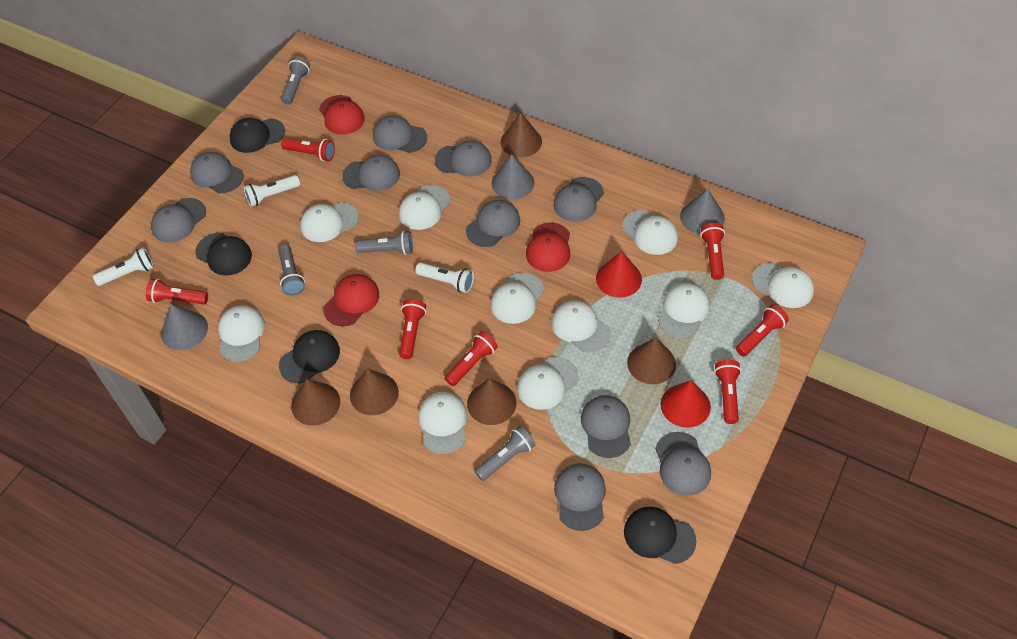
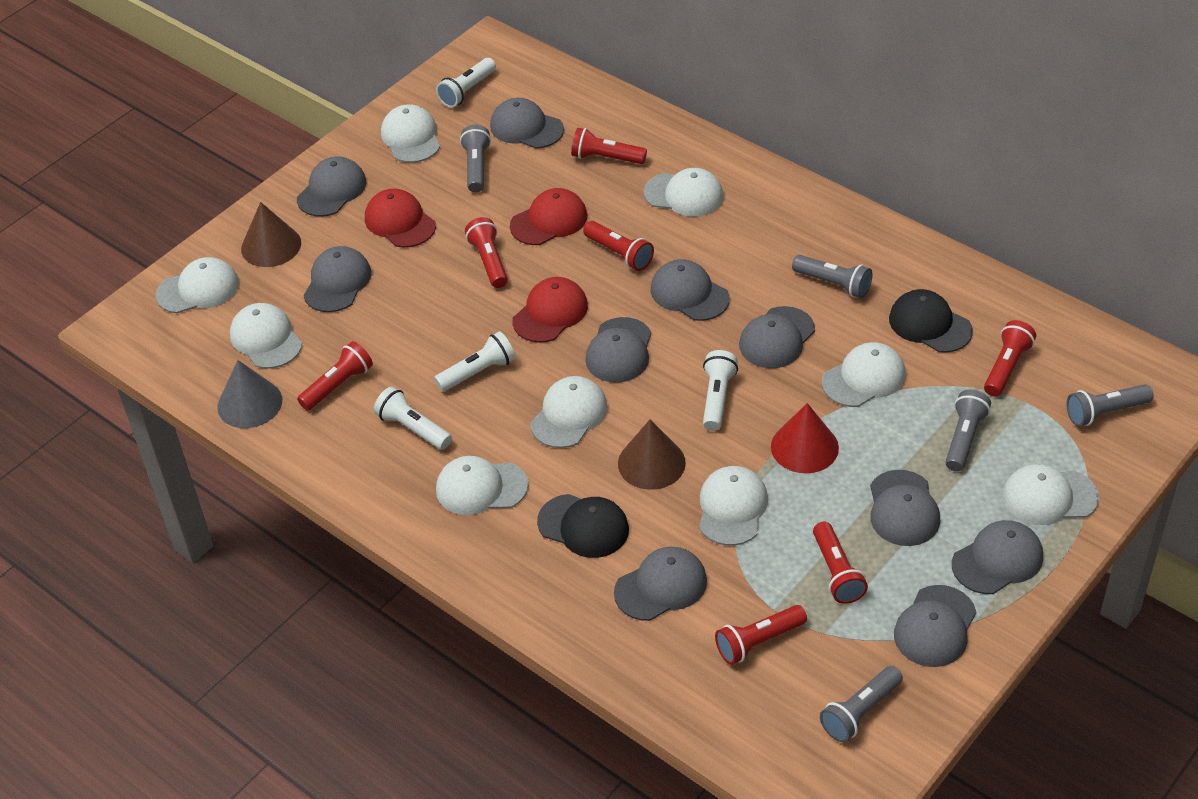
black cap: [195,233,252,276] [230,118,285,153] [279,330,340,384] [624,507,696,564] = 4 -> [537,494,629,558] [889,289,973,353] = 2
brown cone: [291,379,340,426] [350,369,399,415] [467,378,516,425] [500,112,542,157] [627,337,676,384] = 5 -> [241,202,301,267] [618,419,686,490] = 2
grey cone: [161,304,208,350] [492,154,534,200] [680,189,725,234] = 3 -> [217,360,282,428] = 1
grey flashlight: [278,244,305,296] [281,57,310,104] [355,231,413,255] [474,426,535,481] = 4 -> [460,124,491,193] [792,255,872,298] [820,666,903,742] [945,390,991,471] [1066,384,1154,426] = 5
red cone: [596,251,642,298] [660,380,711,428] = 2 -> [771,403,839,474] = 1
white cap: [218,305,265,362] [300,202,359,242] [399,185,450,230] [418,392,467,454] [490,273,544,324] [517,357,579,410] [551,300,611,353] [622,210,678,255] [658,283,710,337] [752,263,814,308] = 10 -> [156,257,239,313] [230,303,302,369] [381,104,440,163] [436,456,528,515] [530,376,608,448] [643,168,724,217] [699,466,768,546] [822,342,906,407] [1003,464,1099,525] = 9
white flashlight: [93,247,154,286] [243,175,300,207] [415,263,474,293] = 3 -> [374,387,452,450] [434,331,516,392] [436,58,496,108] [703,350,738,431] = 4

